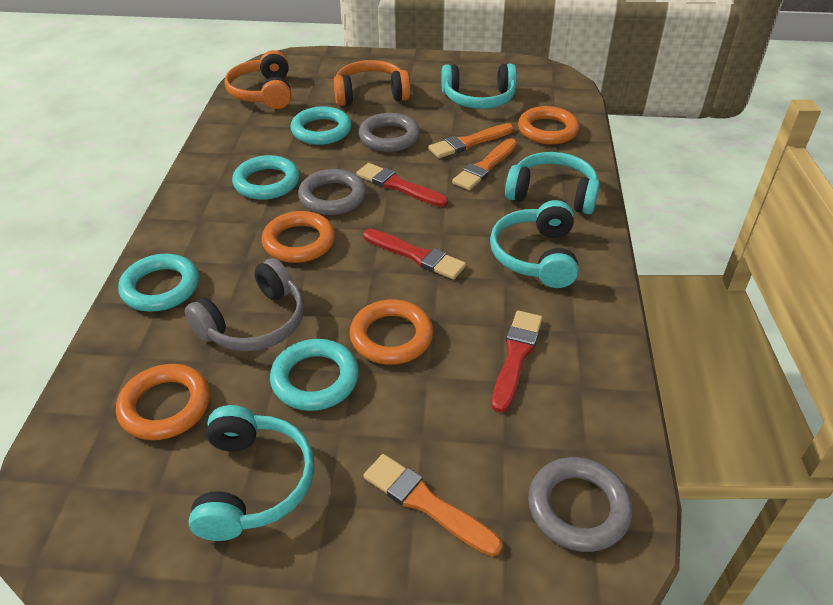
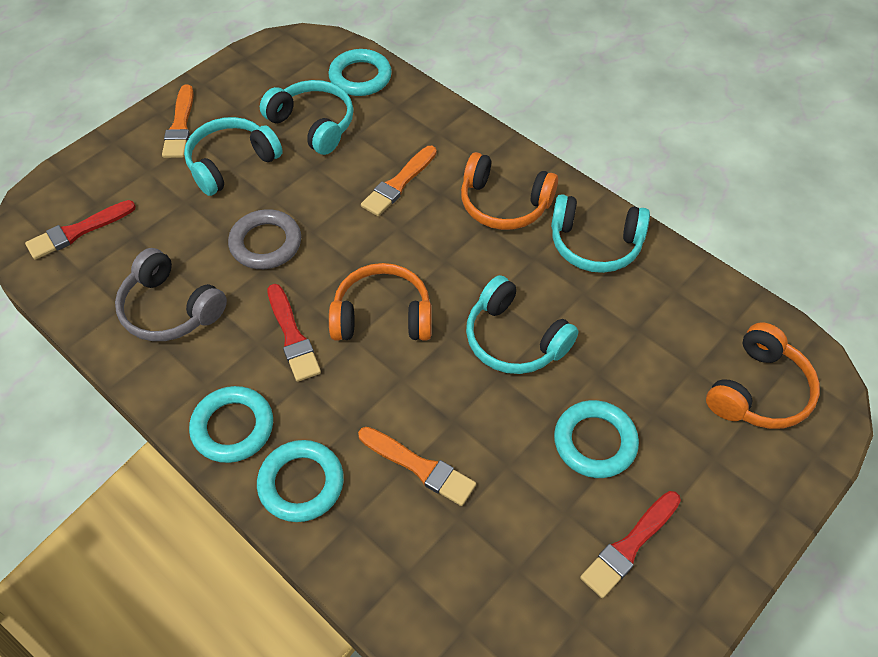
grey ring: [298,169,366,215] [359,113,420,152] [528,457,632,552] = 3 -> [228,209,301,269] = 1
orange headphones: [224,50,291,109] [334,60,411,106] = 2 -> [329,263,432,340] [461,152,558,230] [706,322,820,429] = 3
orange ring: [116,364,210,440] [262,211,335,263] [349,299,433,365] [518,106,579,145] = 4 -> none = 0

